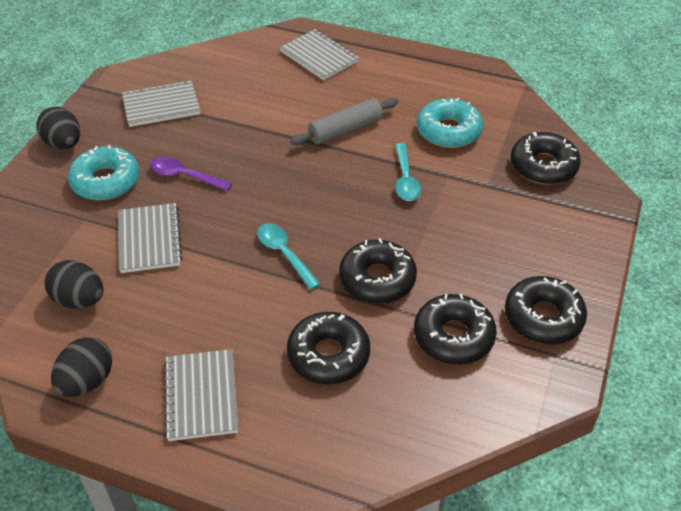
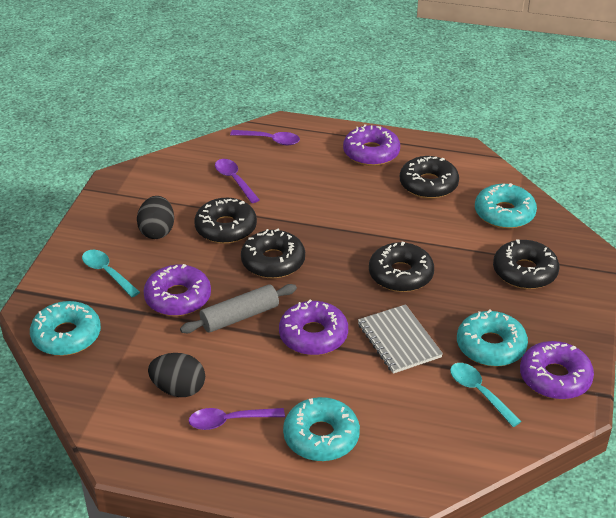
black egg: [36,107,80,150] [44,260,104,309] [51,337,112,397] = 3 -> [137,196,174,239] [148,353,205,397] = 2
grey notebook: [118,203,183,273] [122,80,200,127] [164,349,238,441] [280,29,359,80] = 4 -> [358,304,443,374] = 1
purple donut: none = 0 -> [143,264,211,316] [279,299,348,355] [343,124,400,166] [520,341,594,400] = 4
purple spoon: [150,157,232,191] = 1 -> [189,408,285,430] [215,159,260,203] [230,130,300,145] = 3
turquoise donut: [68,145,140,201] [417,98,483,148] = 2 -> [30,301,101,356] [283,397,360,461] [457,310,528,367] [475,183,537,229] = 4

